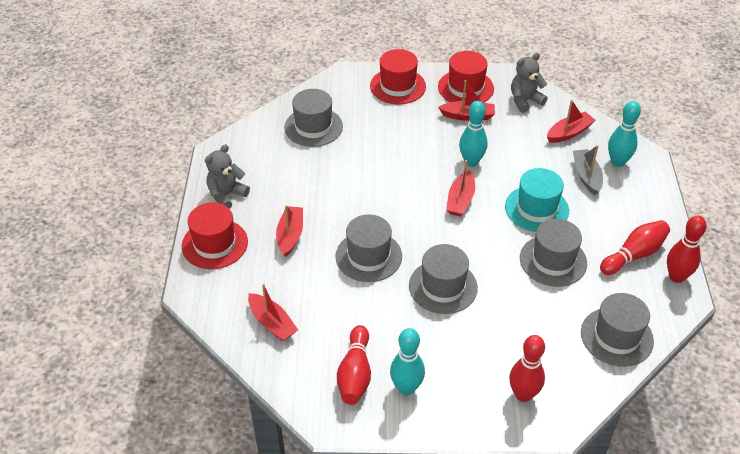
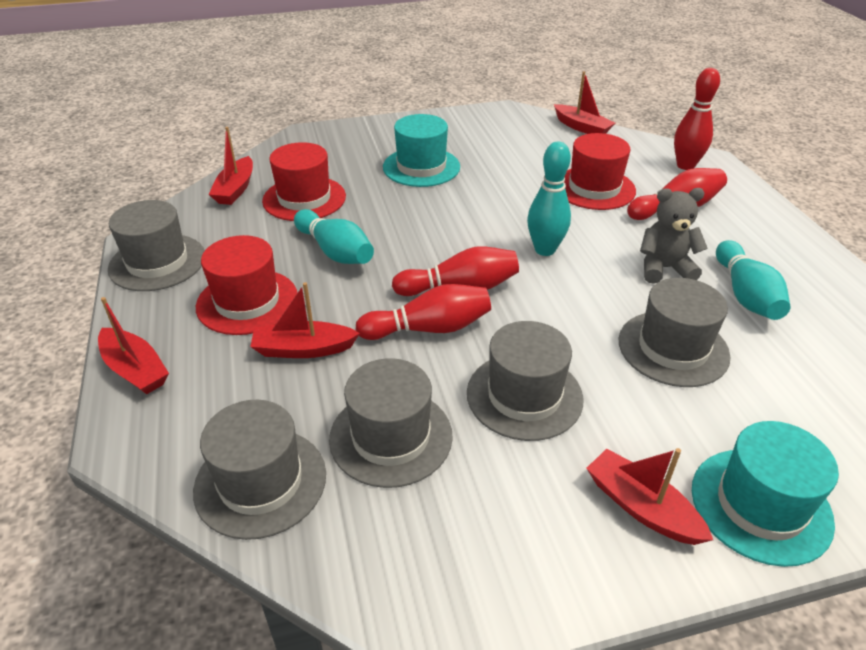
grey boat: [573,145,603,195] = 1 -> none = 0
grey teddy bear: [205,144,250,209] [511,53,548,113] = 2 -> [640,188,708,284] = 1
turquoise hat: [505,168,569,232] = 1 -> [383,114,460,187] [692,421,839,567] = 2

